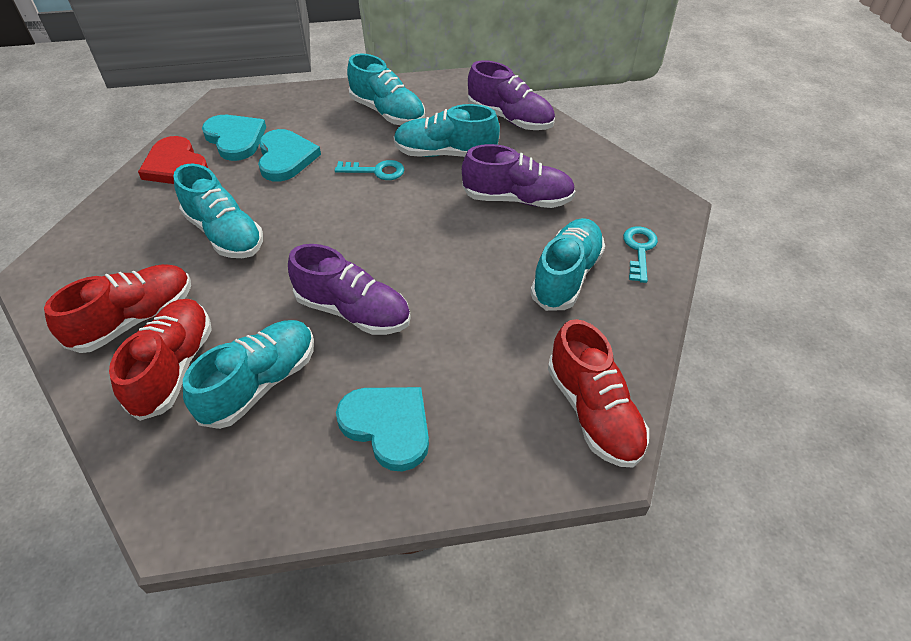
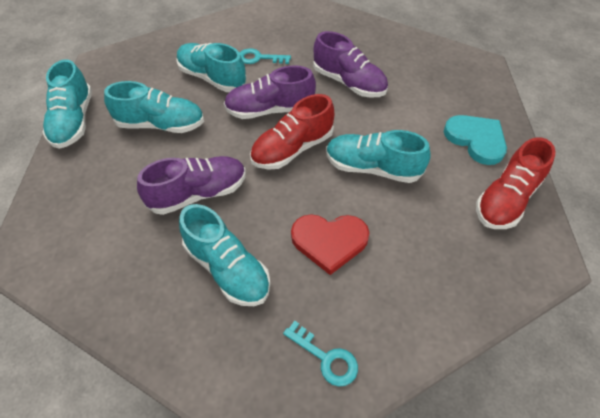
red shoe: [44,264,191,353] [109,299,212,421] [548,319,649,467] = 3 -> [250,94,334,170] [476,137,555,229] = 2
turquoise heart: [202,115,266,161] [258,129,321,181] [336,387,429,472] = 3 -> [444,115,507,165] = 1

